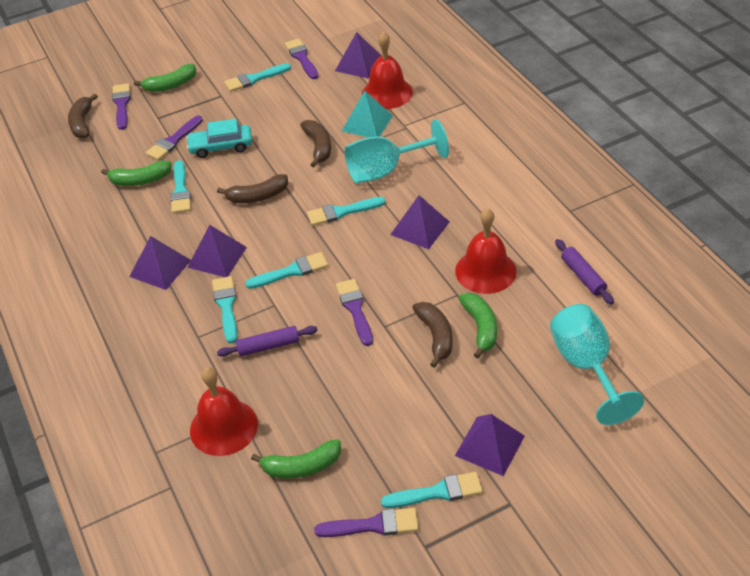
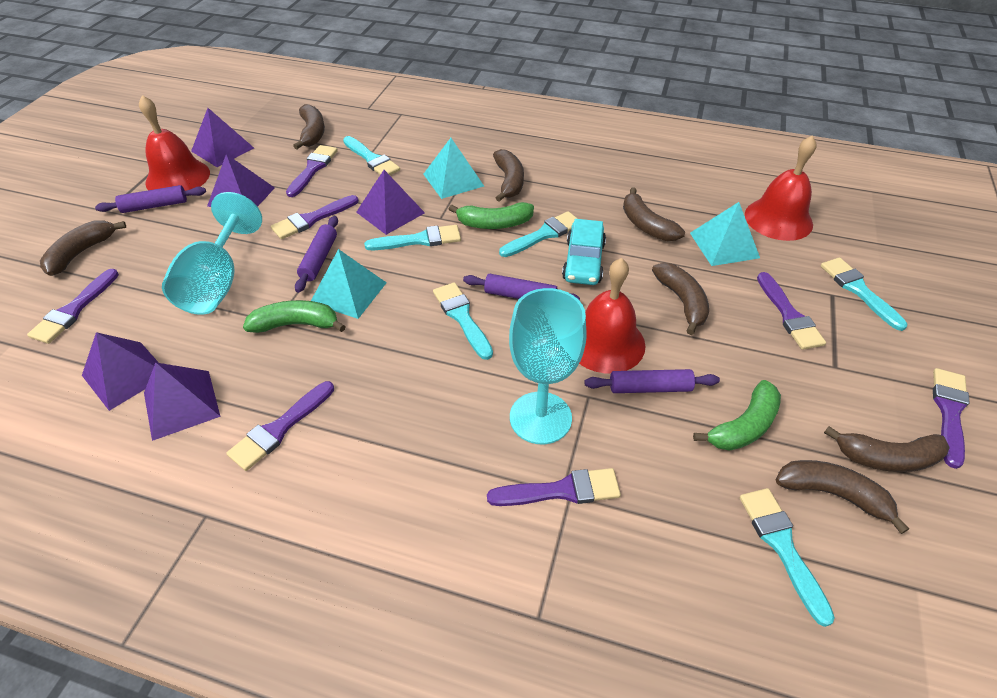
brown banana: [68,94,98,139] [217,174,288,203] [300,120,331,167] [412,302,452,368] = 4 -> [40,220,126,276] [293,104,325,149] [493,149,524,202] [623,187,685,241] [652,263,709,335] [776,460,909,534] [824,426,950,472] = 7
green banana: [101,161,172,186] [134,64,197,92] [251,439,341,479] [458,293,497,358] = 4 -> [243,300,346,333] [449,202,534,229] [693,380,781,451] = 3
purple brush: [112,83,131,130] [146,116,203,160] [285,39,318,79] [314,508,418,537] [336,279,373,346] = 5 -> [27,269,119,344] [226,381,334,471] [271,195,359,239] [286,145,338,197] [487,468,621,506] [757,272,826,350] [933,368,970,469] = 7
purple rolling pin: [217,326,318,357] [555,239,614,305] = 2 -> [95,185,206,213] [295,216,338,293] [463,274,580,301] [585,369,720,393] = 4
turquoise pyramid: [342,91,393,137] = 1 -> [311,249,387,319] [423,138,484,199] [690,202,760,266] = 3

